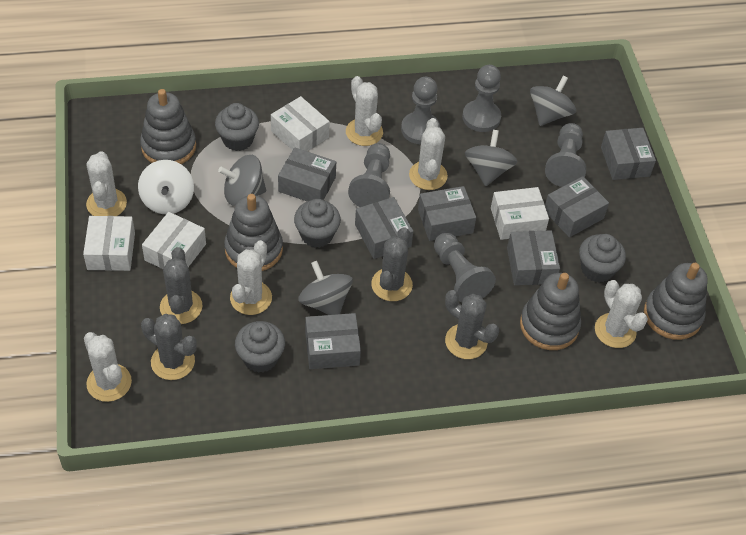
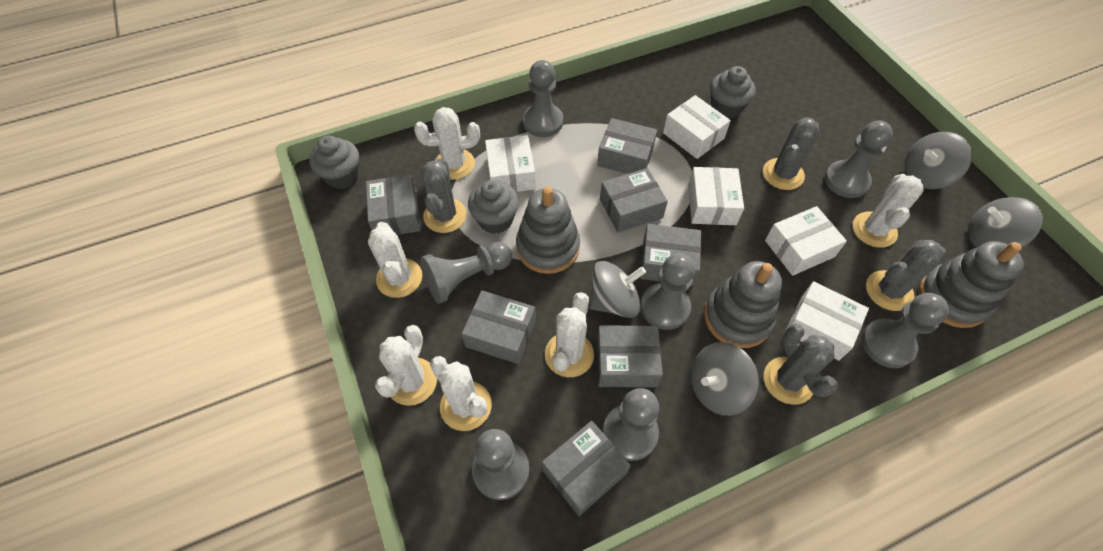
grey cupcake: [215,103,259,151] [235,321,285,373] [294,199,341,248] [579,234,626,283] = 4 -> [309,136,359,189] [468,180,519,234] [710,66,756,119] = 3
grey pawn: [348,143,390,207] [401,77,440,144] [434,233,496,303] [462,65,501,132] [545,123,586,187] = 5 -> [421,242,512,304] [472,429,530,500] [523,60,563,137] [603,388,659,461] [641,254,695,330] [825,121,893,198] [862,293,949,368] = 7
grey stacking toy: [140,89,196,164] [224,194,283,271] [520,273,581,350] [644,263,708,340] = 4 -> [516,186,580,274] [704,261,782,348] [919,241,1024,328] = 3
white box: [83,216,135,271] [142,212,206,269] [271,96,330,151] [491,187,549,240] = 4 -> [485,135,536,192] [663,95,731,159] [688,167,744,225] [765,206,847,276] [785,281,869,361] = 5
white spinning top: [138,160,194,214] = 1 -> none = 0

